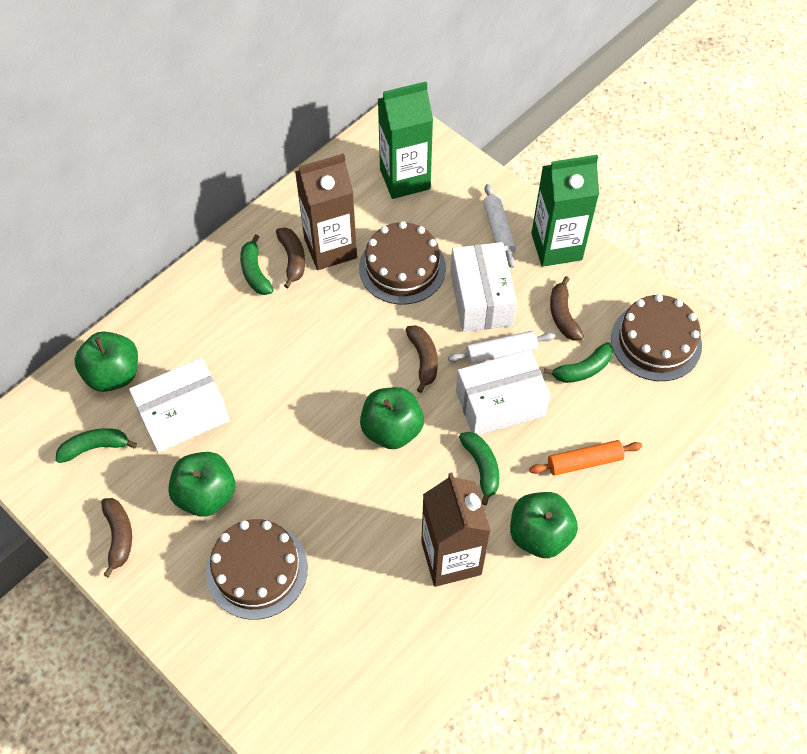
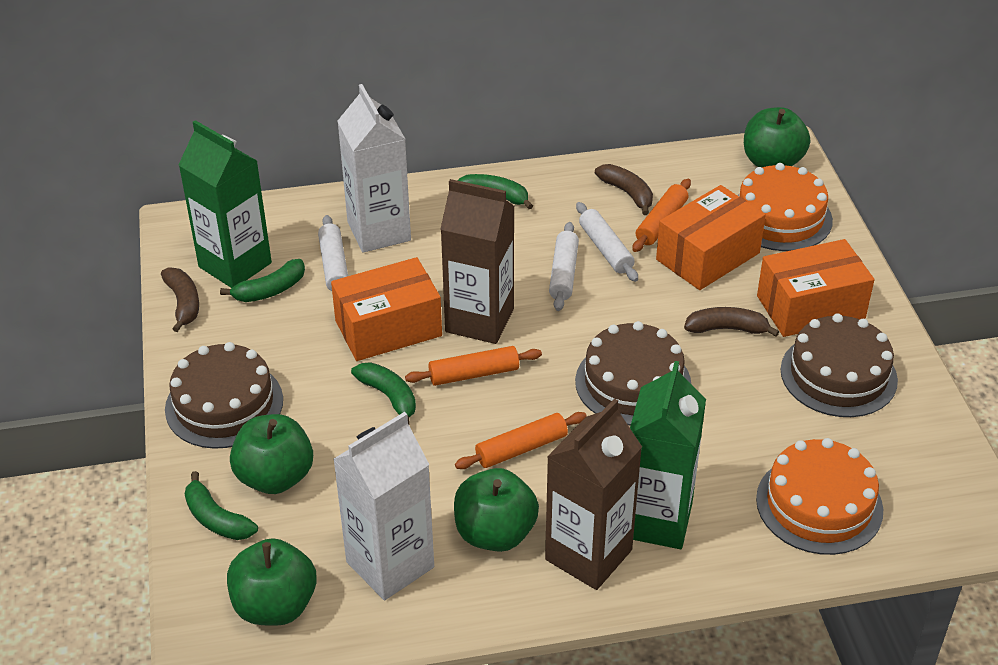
brown banana: [101,498,132,577] [276,227,305,288] [406,325,438,393] [550,276,584,341] = 4 -> [161,267,199,332] [595,164,653,215] [684,307,779,337] = 3
orange box: none = 0 -> [331,257,442,361] [656,185,766,290] [757,239,875,337] = 3
orange cake: none = 0 -> [737,163,833,251] [756,438,883,555] = 2
orange rolling pin: [529,440,642,476] = 1 -> [405,346,542,386] [455,412,587,469] [632,179,691,252] = 3
white box: [129,358,230,453] [450,242,517,332] [456,350,550,435] = 3 -> none = 0
white carton: none = 0 -> [333,412,434,600] [338,84,411,253] = 2
white rolling pin: [448,331,555,364] [483,184,516,268] = 2 -> [318,215,348,291] [549,222,579,311] [576,202,638,282] = 3

